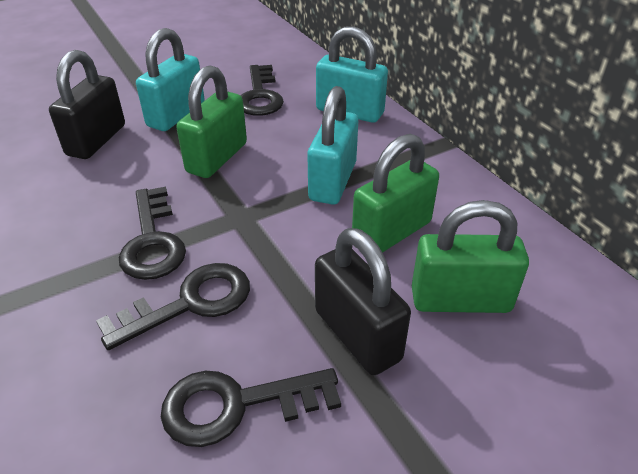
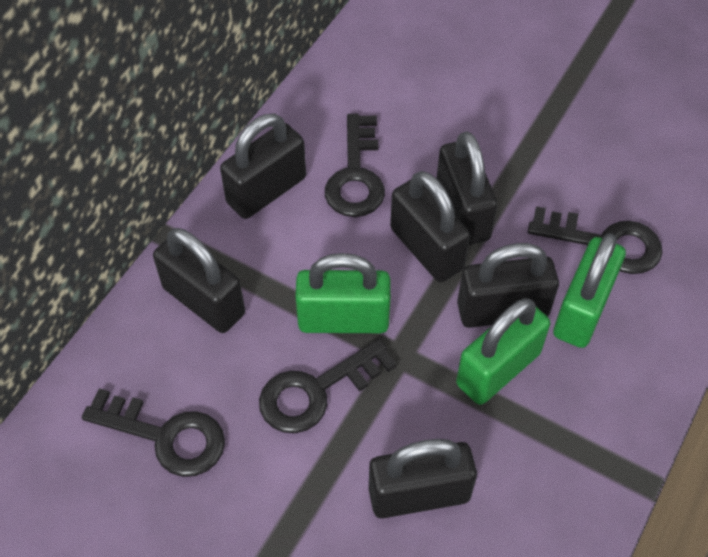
black padlock: [49,50,125,159] [315,228,411,375] = 2 -> [153,228,245,333] [220,114,306,219] [369,439,477,518] [390,171,470,282] [436,131,498,245] [457,243,559,328] = 6
turquoise padlock: [136,28,205,131] [307,86,358,205] [316,26,388,123] = 3 -> none = 0

